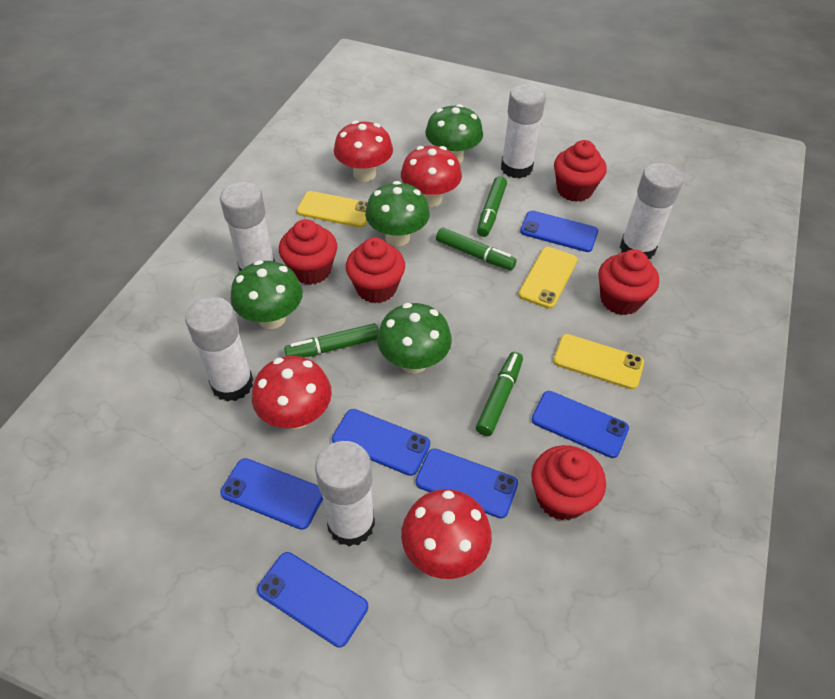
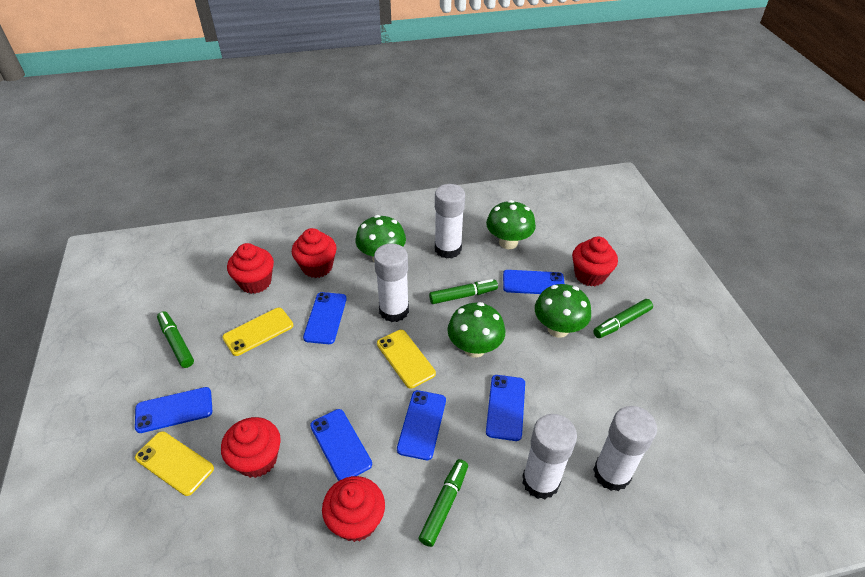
red mushroom: [252,356,332,429] [334,121,393,182] [401,146,462,207] [401,489,492,579] = 4 -> none = 0
white glue stick: [185,297,253,402] [220,181,275,272] [315,441,375,547] [501,84,546,178] [620,163,684,259] = 5 -> [374,243,409,322] [435,184,465,259] [522,414,577,499] [593,406,657,491] = 4

